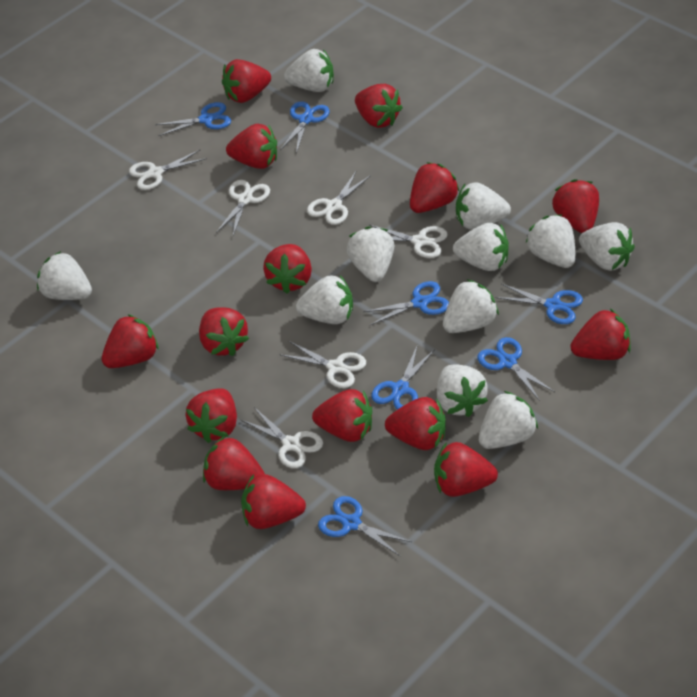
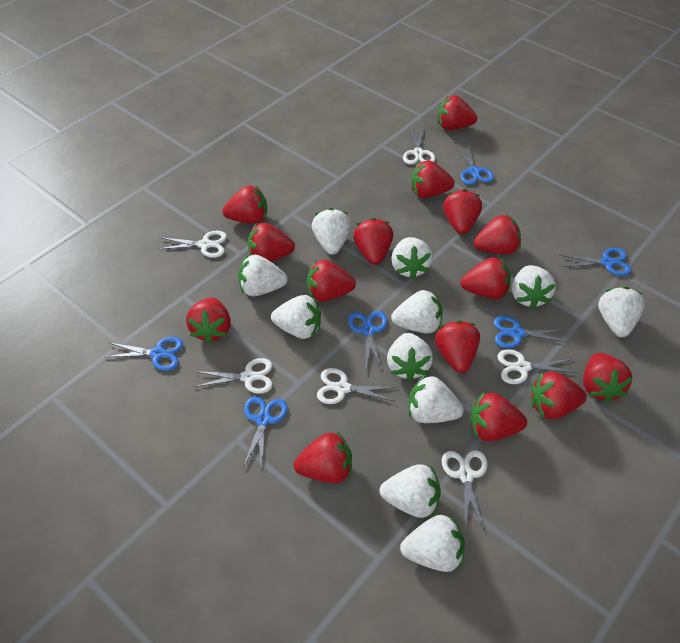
blue scissors: [155,102,231,136] [280,101,330,154] [318,496,412,557] [363,281,449,325] [371,344,435,410] [477,337,555,401] [495,284,583,324] = 7 -> [106,337,183,371] [243,396,288,469] [348,311,388,371] [455,145,494,185] [494,316,570,348] [559,248,632,276] = 6

